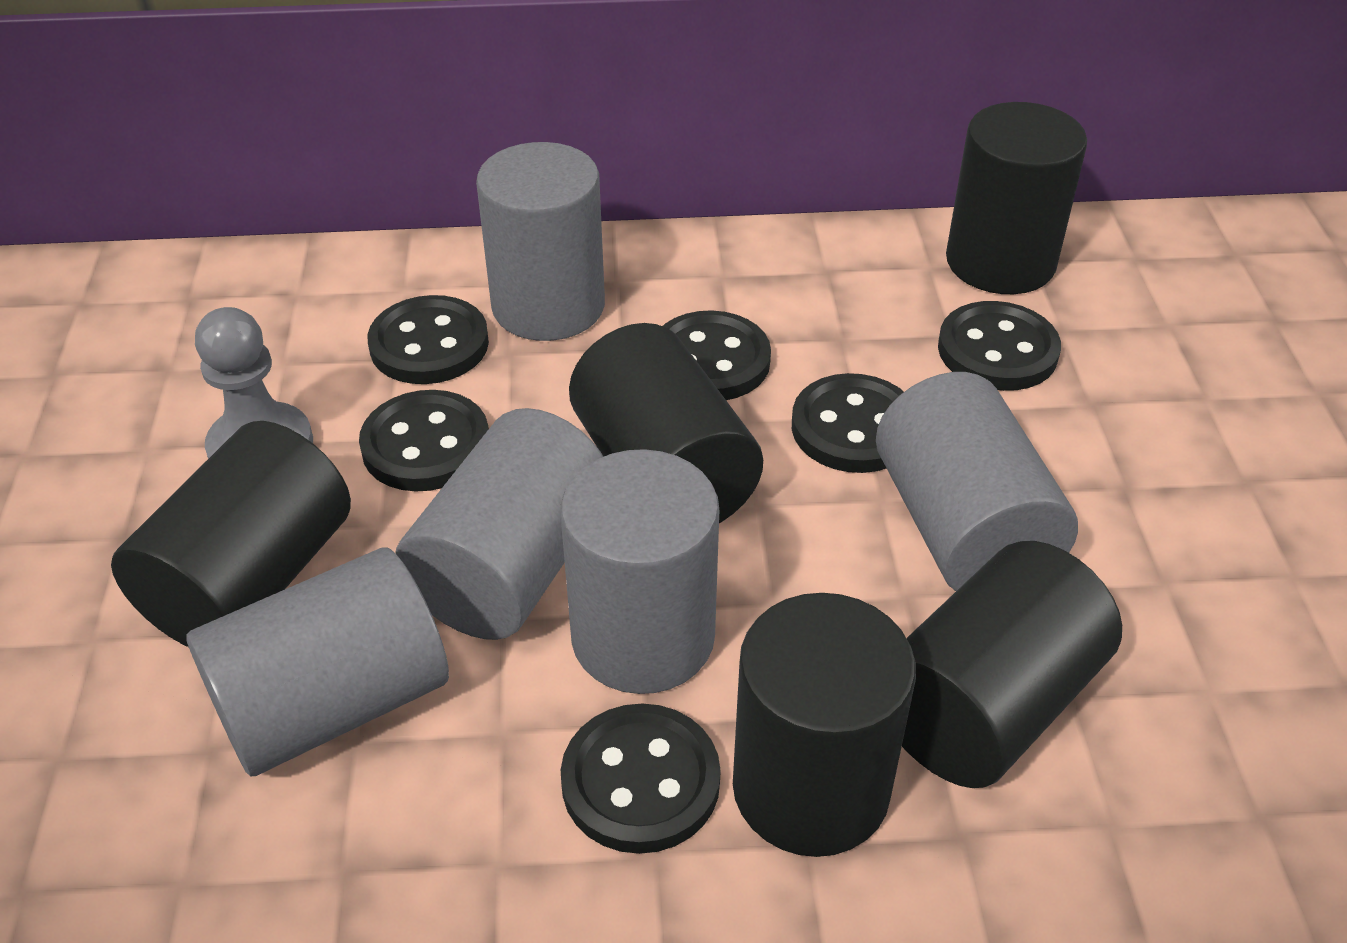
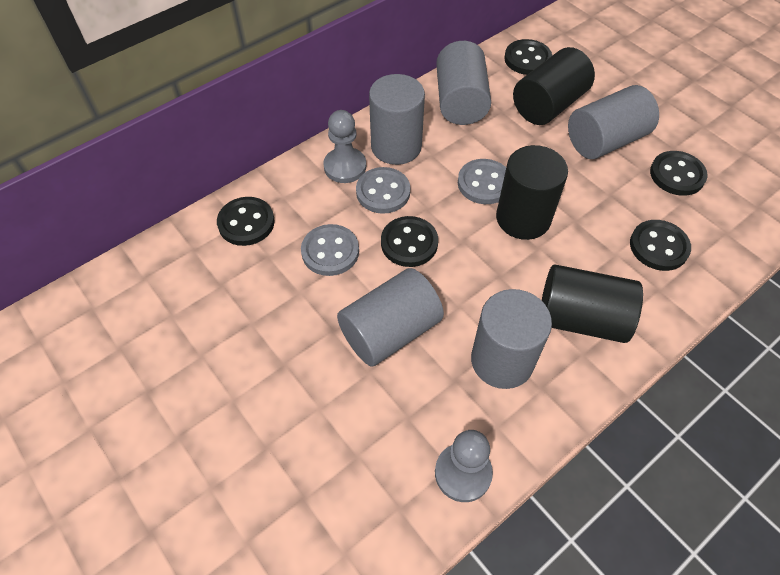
black button: [359,390,489,491] [368,295,489,384] [561,704,721,854] [663,310,771,400] [792,373,904,473] [938,301,1061,391] = 6 -> [217,197,275,246] [381,216,438,267] [504,39,552,75] [630,220,691,271] [650,151,708,196] = 5
black cylinder: [111,421,351,647] [569,323,763,523] [733,593,916,857] [902,541,1122,788] [946,102,1087,294] = 5 -> [496,145,568,240] [513,47,595,125] [542,264,643,343] = 3
grey button: none = 0 -> [301,224,359,276] [356,167,410,214] [458,159,506,204] = 3
grey pawn: [195,307,313,459] = 1 -> [323,110,366,183] [435,430,493,502] = 2

